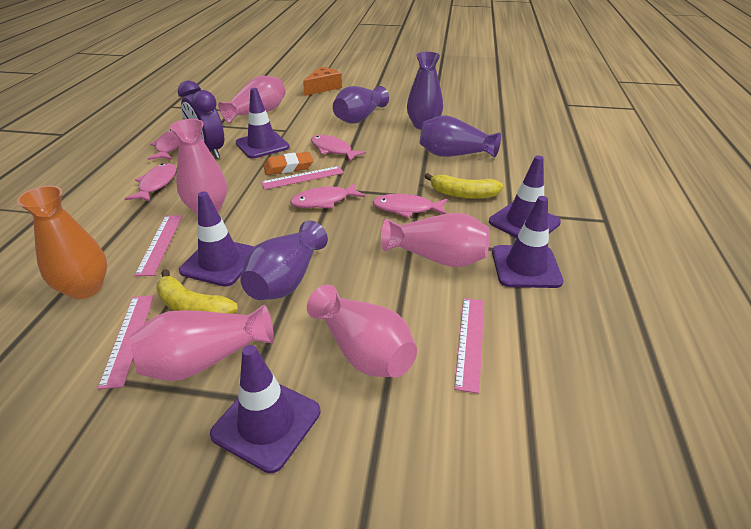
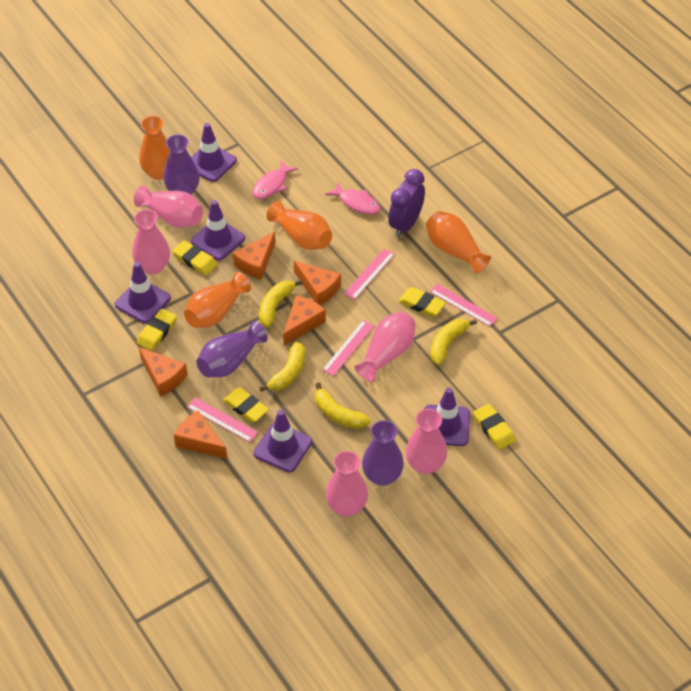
orange cheese: [303,67,342,96] = 1 -> [139,347,187,396] [174,411,227,459] [233,231,276,280] [283,295,326,346] [294,261,341,305] = 5
orange eraser: [263,152,313,175] = 1 -> none = 0
orange vase: [17,186,107,299] = 1 -> [139,116,170,180] [184,272,251,328] [267,201,332,250] [426,211,491,274] = 4
pink fish: [125,163,176,202] [147,129,180,160] [290,183,365,209] [311,135,366,161] [372,194,447,218] = 5 -> [253,161,298,199] [325,182,380,215] = 2
purple vase: [240,220,328,300] [333,86,389,124] [407,52,443,130] [420,116,501,157] = 4 -> [163,134,200,195] [197,321,268,377] [362,420,404,486] = 3
yellow banana: [156,269,238,314] [424,173,503,199] = 2 -> [259,280,302,327] [259,342,305,392] [315,382,370,429] [430,319,477,365] = 4
yellow eraser: none = 0 -> [137,309,177,351] [172,240,217,275] [223,388,269,422] [398,287,446,317] [473,404,515,450] = 5

